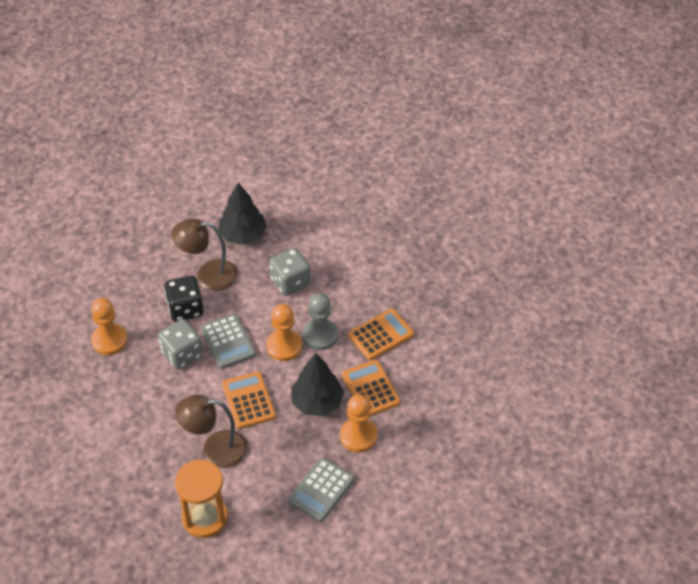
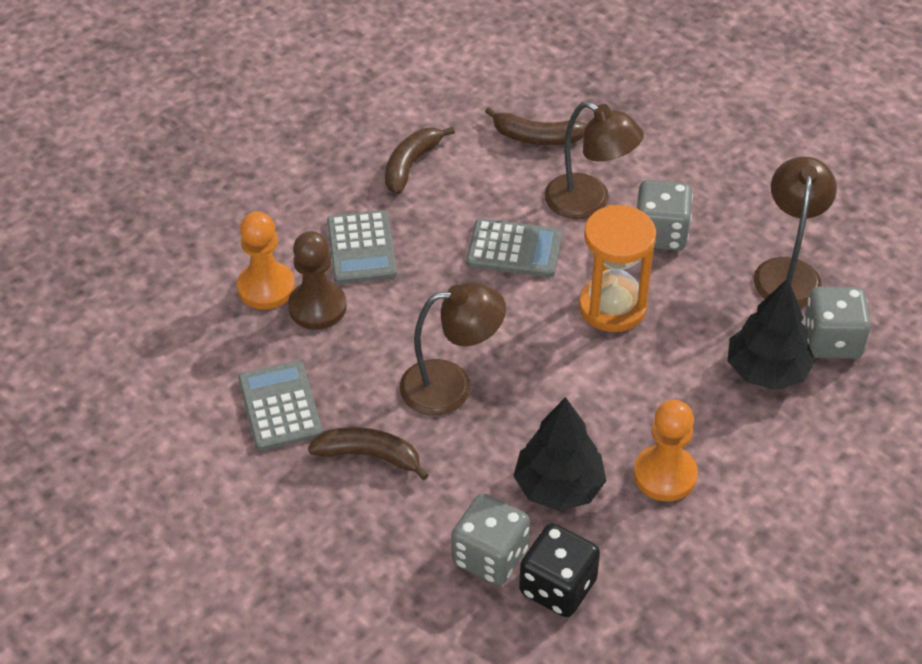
brown banana: none = 0 -> [308,427,429,480] [385,127,455,194] [485,107,587,145] = 3
brown lamp: [171,219,238,291] [175,395,248,468] = 2 -> [400,282,506,415] [544,101,644,219] [754,157,837,307] = 3
brown pawn: none = 0 -> [288,231,347,330] = 1
grey calculator: [200,314,256,369] [288,458,355,522] = 2 -> [238,360,323,451] [327,210,397,284] [467,218,562,277] = 3
grey dice: [158,319,203,370] [269,248,311,296] = 2 -> [451,493,530,585] [637,180,693,251] [803,287,871,359] = 3
grey pawn: [303,293,338,350] = 1 -> none = 0
orange calculator: [222,372,276,429] [342,360,400,416] [348,309,414,360] = 3 -> none = 0
orange pawn: [91,298,128,355] [267,304,302,361] [340,394,377,452] = 3 -> [237,211,295,310] [634,400,698,501] = 2

